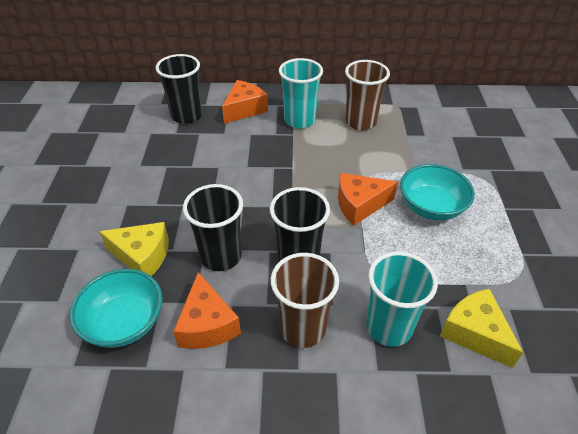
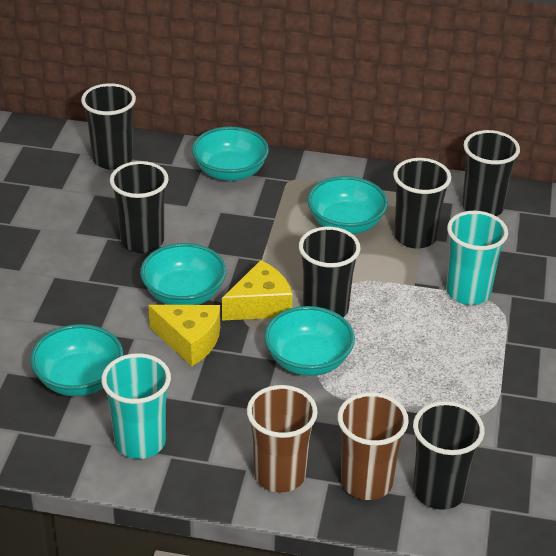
black cup: [156,54,202,124] [183,184,243,271] [270,187,330,262] = 3 -> [81,83,136,170] [110,161,169,253] [299,227,361,317] [393,158,451,249] [413,401,485,510] [462,130,520,216] = 6
orange cheese: [173,272,241,349] [222,80,268,124] [338,173,398,226] = 3 -> none = 0
turquoise bowl: [70,269,163,348] [400,164,475,221] = 2 -> [30,324,123,396] [140,243,226,305] [192,127,269,181] [264,306,355,376] [307,176,388,234] = 5

